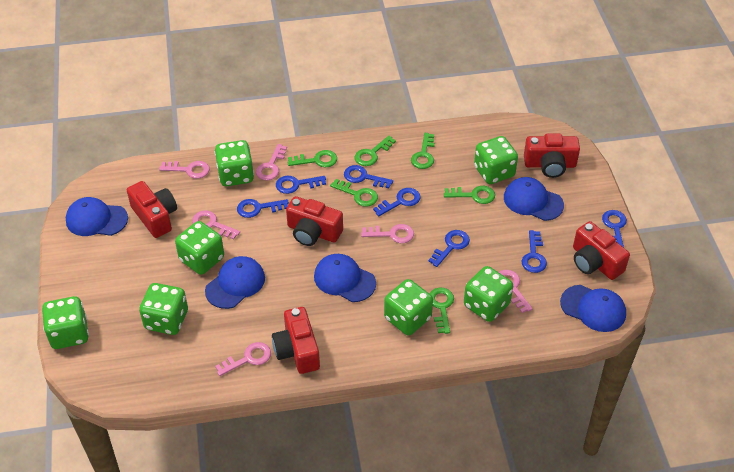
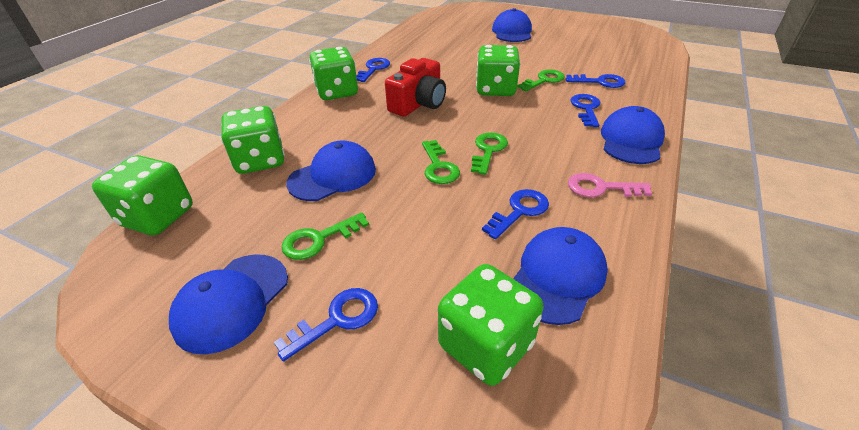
blue key: [237,199,289,218] [276,176,326,194] [344,165,393,188] [373,188,421,217] [428,230,470,267] [521,230,547,273] [602,210,627,247] = 7 -> [274,288,378,361] [357,58,390,82] [482,189,549,239] [566,74,625,88] [571,94,600,127] = 5
green dice: [42,296,89,349] [139,283,188,335] [175,221,224,275] [214,140,254,186] [384,279,433,335] [464,266,513,322] [474,136,518,184] = 7 -> [92,155,193,235] [221,106,285,174] [309,47,358,100] [438,264,544,386] [476,45,521,96] = 5
green key: [287,150,337,167] [330,179,378,207] [355,136,396,166] [411,133,435,169] [429,287,454,334] [444,186,495,204] = 6 -> [282,212,369,260] [422,140,460,184] [471,133,508,175] [518,69,565,92] = 4
pink key: [159,161,210,179] [192,210,240,240] [215,342,271,376] [256,144,287,180] [361,224,414,243] [499,270,532,313] = 6 -> [568,173,652,197] = 1
red camera: [127,181,177,238] [272,307,320,374] [286,196,343,246] [524,133,580,178] [573,221,630,280] = 5 -> [385,58,446,117] = 1

